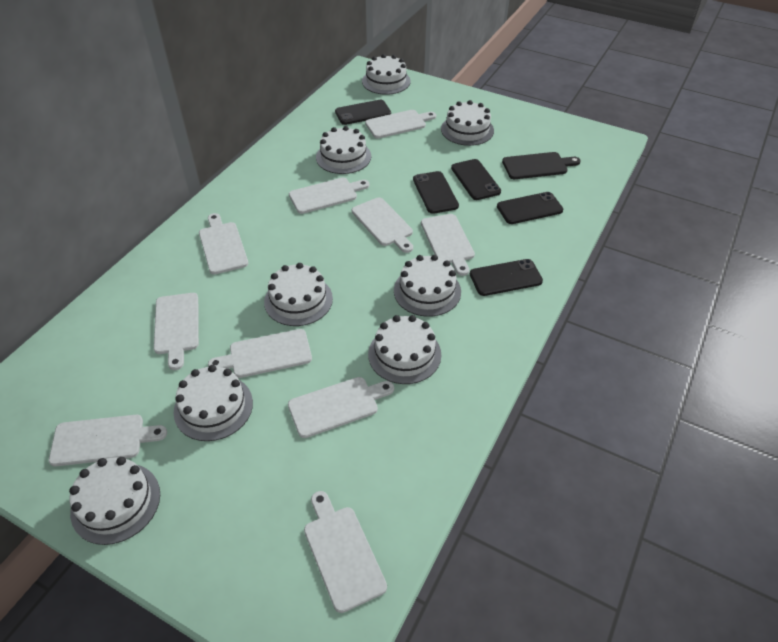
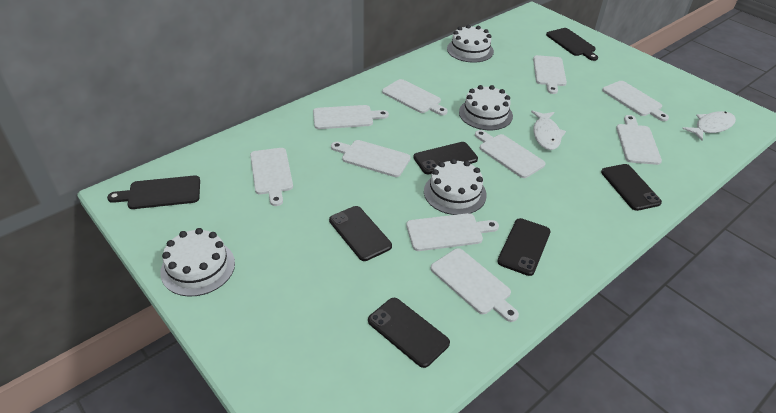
black cutting board: [502,152,581,179] = 1 -> [107,175,200,209] [546,28,598,61] = 2
white cake: [69,457,160,545] [173,365,253,441] [264,263,333,326] [316,126,371,174] [362,54,411,95] [368,315,442,384] [394,255,461,317] [441,100,494,146] = 8 -> [160,228,235,296] [424,159,487,215] [447,25,494,63] [459,85,513,130] = 4
white fish: none = 0 -> [531,110,566,150] [682,111,736,141] = 2

